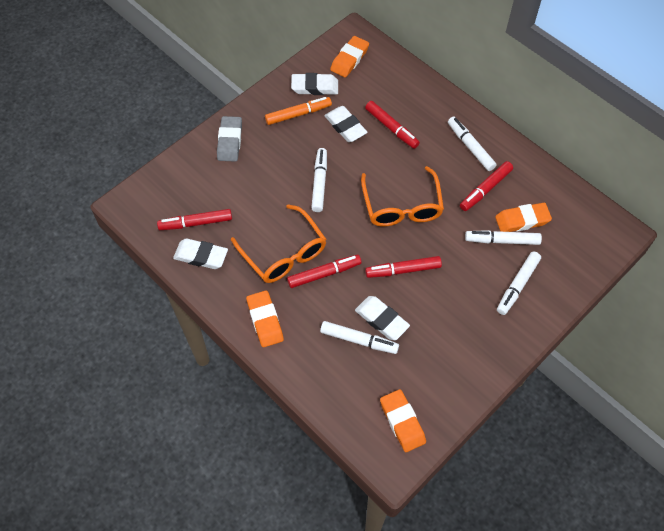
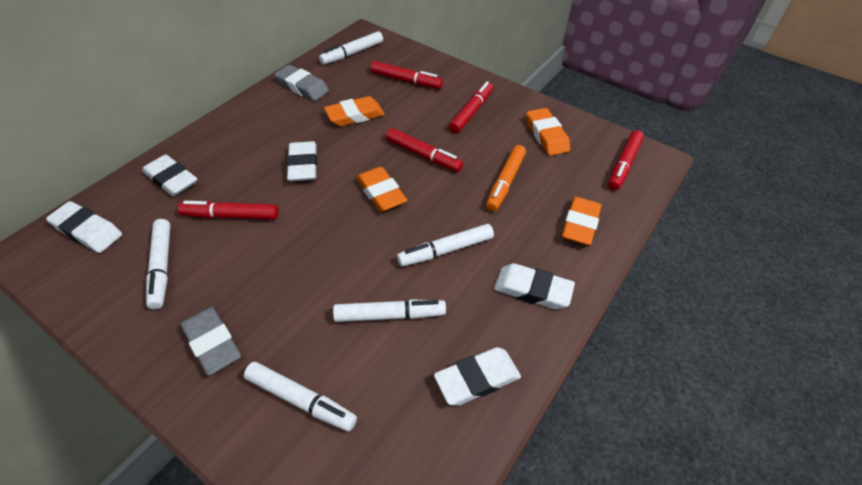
grey eraser: [217,116,242,162] = 1 -> [181,307,241,376] [274,65,329,101] = 2
orange glasses: [231,204,326,283] [361,166,444,227] = 2 -> none = 0
white eraser: [173,238,228,269] [291,73,338,95] [324,106,368,142] [355,296,410,340] = 4 -> [46,201,122,253] [142,154,197,196] [287,141,317,181] [434,347,521,406] [494,263,575,309] = 5

